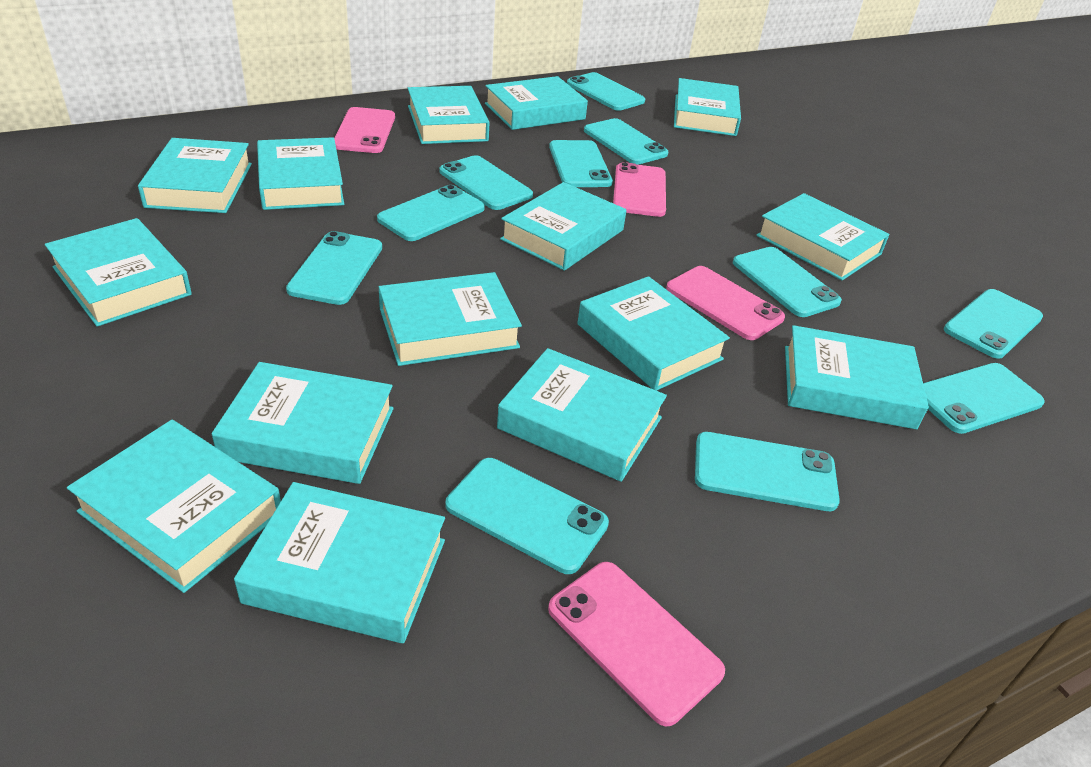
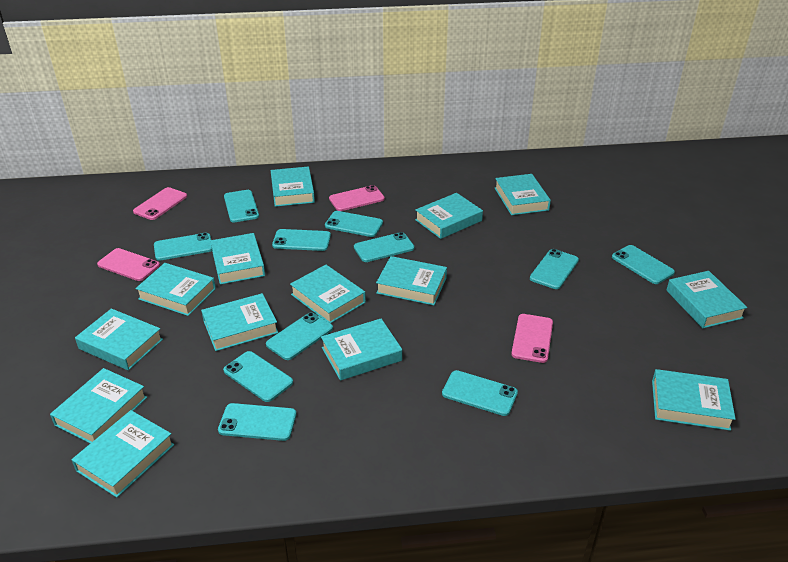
turquoise book: [45,218,192,327] [67,420,281,593] [138,138,252,213] [212,362,394,484] [234,482,445,643] [257,137,344,210] [379,272,522,366] [408,86,490,144] [485,76,588,130] [497,348,667,482] [500,182,626,271] [577,276,730,391] [674,78,741,136] [757,193,890,280] [785,325,929,429] = 15 -> [50,368,147,443] [72,410,174,498] [75,308,163,370] [135,263,216,316] [201,293,278,351] [210,233,265,285] [271,167,315,207] [290,265,366,323] [321,319,402,381] [376,256,447,305] [415,193,483,239] [495,174,551,215] [652,369,735,431] [666,271,748,328] = 14

